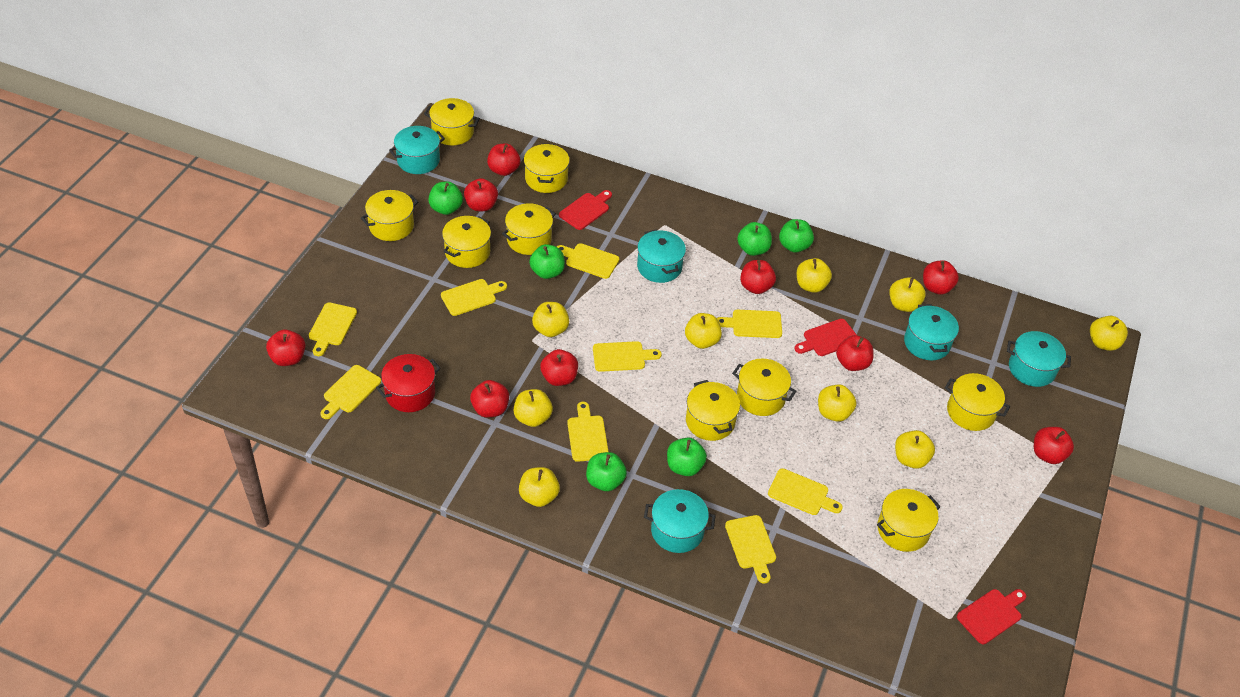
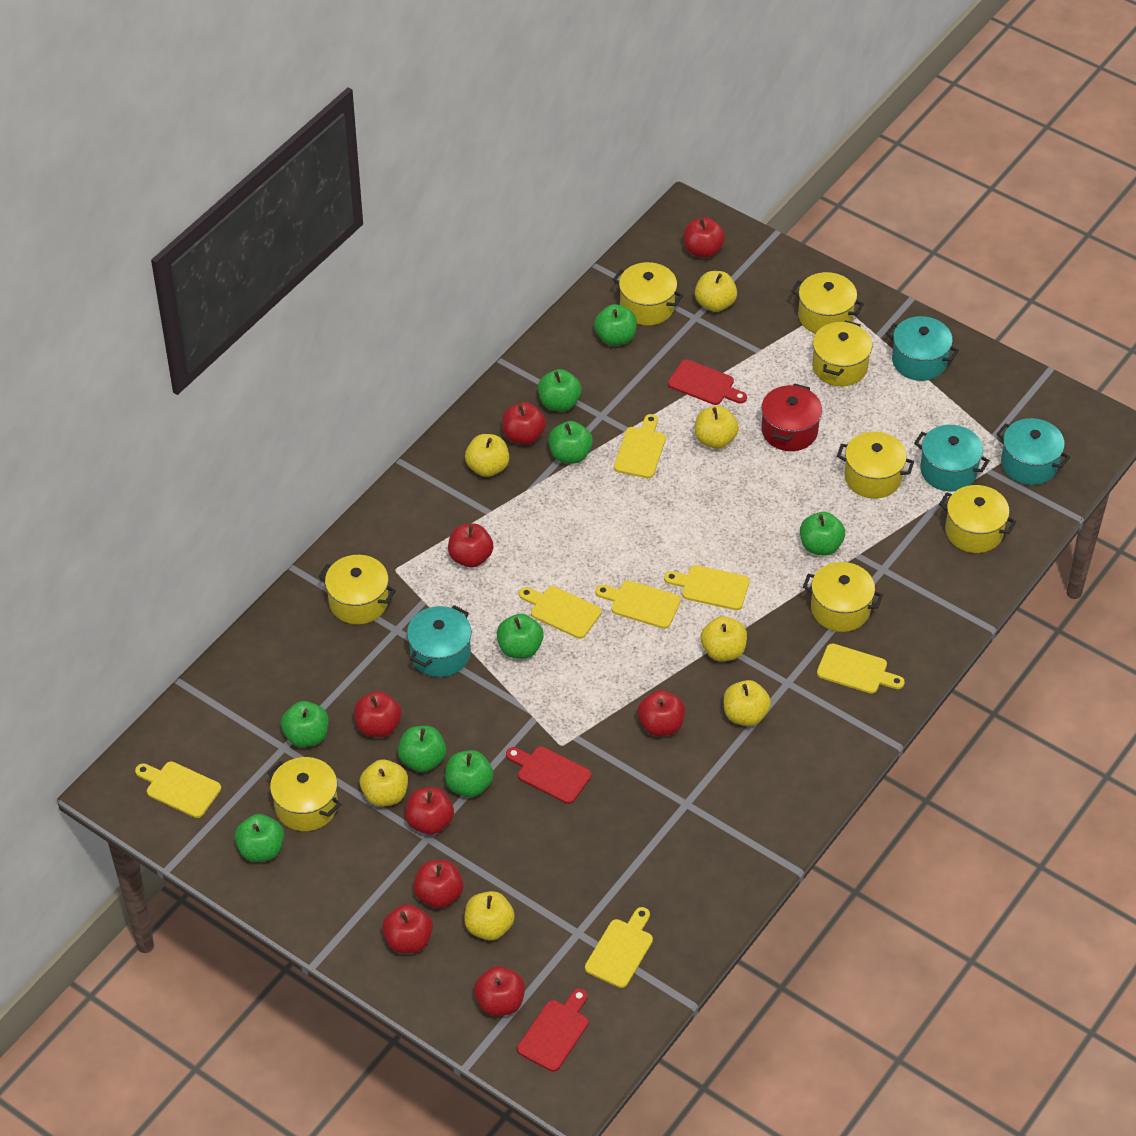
green apple: [428,182,463,215] [529,244,565,279] [586,452,627,491] [667,438,707,476] [737,222,772,256] [779,219,814,253] = 6 -> [235,814,284,862] [281,701,329,747] [398,726,446,772] [445,750,493,797] [497,614,544,659] [538,369,581,411] [548,421,593,464] [594,304,637,346] [800,512,845,556] = 9
turquoise pot: [389,126,445,174] [637,229,686,283] [644,489,716,553] [904,304,959,360] [1007,331,1071,387] = 5 -> [407,605,472,677] [886,316,959,381] [914,425,990,491] [997,418,1070,485] = 4
yellow apple: [514,389,553,427] [519,467,560,507] [532,302,569,337] [685,313,722,349] [797,258,832,293] [818,384,857,422] [889,277,926,312] [895,430,935,469] [1090,316,1128,351] = 9 -> [360,759,408,807] [464,891,515,941] [465,434,509,477] [695,271,737,312] [695,406,739,449] [701,616,747,661] [724,680,771,726] = 7
yellow cutting board: [309,302,357,356] [320,365,381,419] [441,279,507,316] [557,243,619,279] [567,402,609,462] [593,341,662,372] [717,310,782,338] [725,515,776,583] [768,468,843,515] = 9 -> [135,761,221,818] [519,586,601,639] [585,907,653,988] [595,580,681,629] [614,414,666,478] [664,565,750,610] [817,643,905,694] = 7
yellow pot: [361,190,418,241] [424,98,480,145] [442,216,491,268] [502,203,556,255] [524,144,570,193] [686,380,740,441] [732,359,796,416] [877,489,941,552] [945,373,1010,431] = 9 -> [268,757,341,831] [318,555,396,624] [613,262,683,326] [791,272,864,334] [803,562,883,632] [812,320,872,386] [837,432,914,499] [939,485,1016,553] = 8

